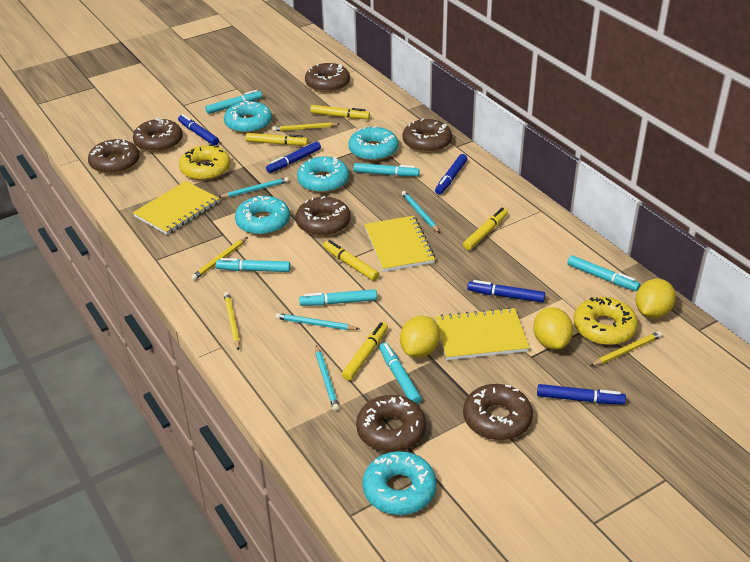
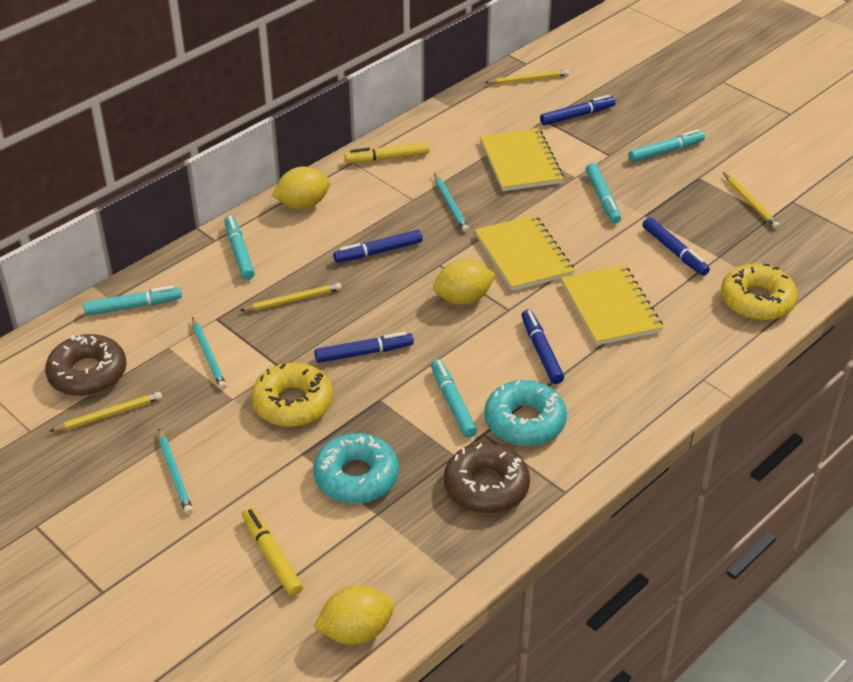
brown donut: [88,139,140,174] [133,118,183,152] [296,196,351,236] [305,63,350,93] [356,395,426,452] [402,119,452,153] [463,384,533,440] = 7 -> [45,334,126,396] [444,443,530,514] = 2
turquoise donut: [224,101,272,133] [235,196,290,235] [297,157,349,193] [348,126,398,161] [362,451,437,515] = 5 -> [313,433,399,504] [484,380,567,446] = 2
turquoise marker: [205,90,262,114] [216,258,291,272] [299,289,377,306] [353,163,420,176] [379,343,422,404] [567,256,640,291] = 6 -> [83,286,182,316] [224,216,255,280] [431,359,477,438] [586,163,621,223] [629,129,705,162] = 5
turquoise pencil: [218,177,289,198] [275,313,359,330] [316,345,339,411] [402,191,440,233] = 4 -> [158,428,193,514] [192,317,227,389] [434,173,469,232] = 3
yellow marker: [245,133,308,145] [310,105,370,119] [323,240,379,281] [342,322,388,381] [463,208,508,250] = 5 -> [242,507,303,596] [345,142,429,163] = 2

